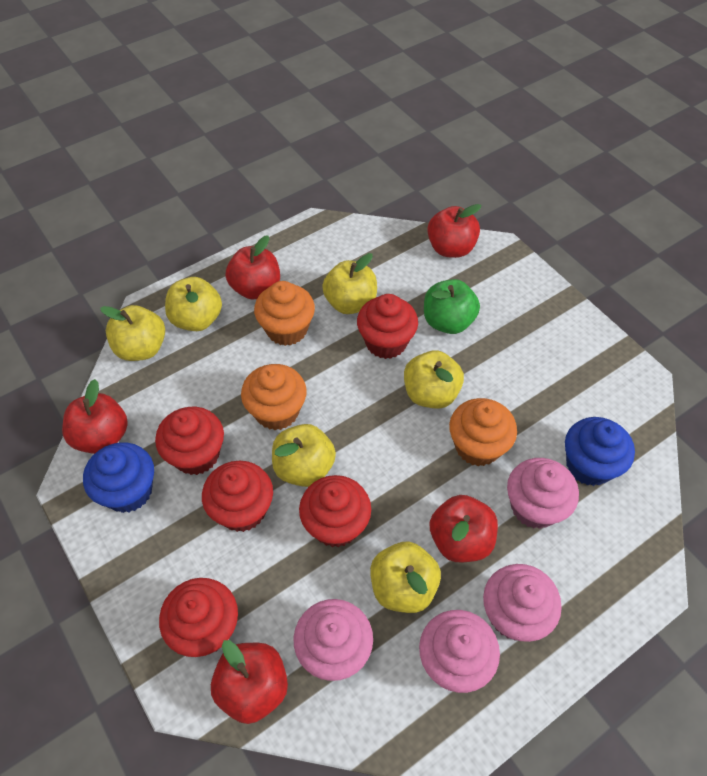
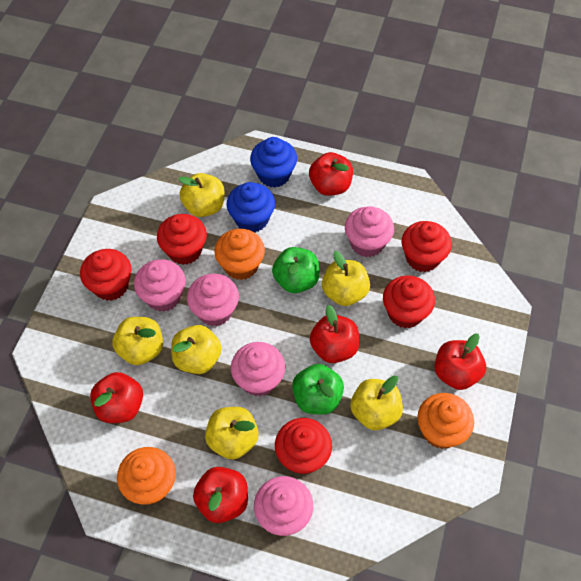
green apple: [424,279,480,334] = 1 -> [272,247,320,293] [292,364,344,415] = 2
pink cupcake: [294,599,373,681] [419,610,500,693] [483,564,562,642] [507,458,579,529] = 4 -> [134,259,186,312] [187,274,239,326] [231,342,285,396] [254,476,313,536] [345,206,394,257] = 5

